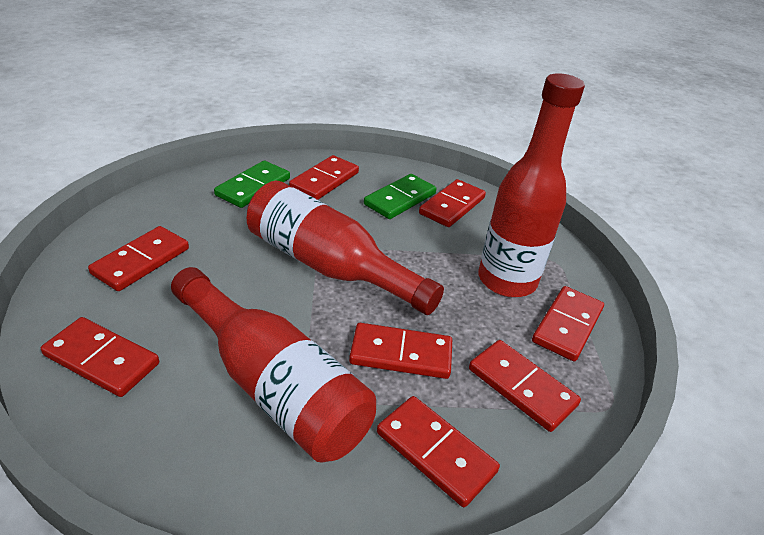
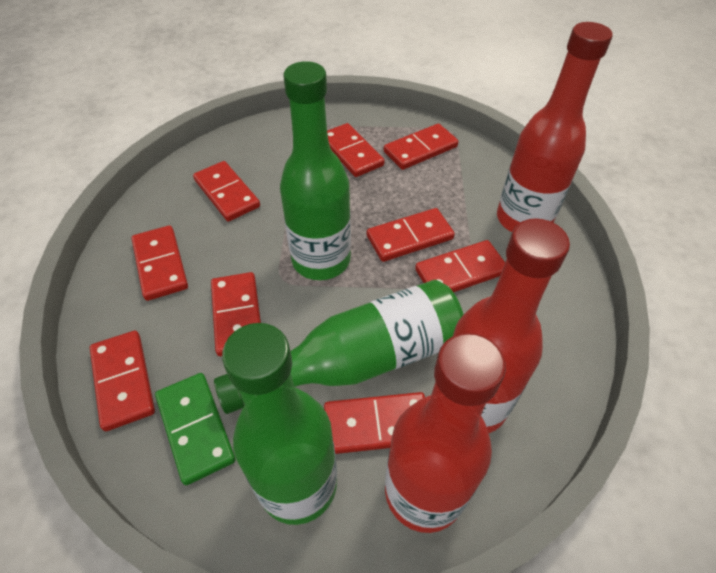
green bottle: none = 0 -> [214,280,464,414] [222,323,337,525] [280,61,351,280] = 3
green domino: [214,161,290,208] [364,174,436,219] = 2 -> [155,373,236,485] = 1
red domino: [41,317,159,397] [88,226,189,291] [289,155,359,200] [349,323,452,379] [377,396,500,507] [419,179,486,227] [469,340,581,432] [532,286,604,361] = 8 -> [90,331,155,431] [132,225,188,301] [193,161,260,222] [211,272,261,356] [324,392,425,454] [327,123,385,177] [367,208,455,262] [384,123,458,170] [415,240,505,292] = 9

